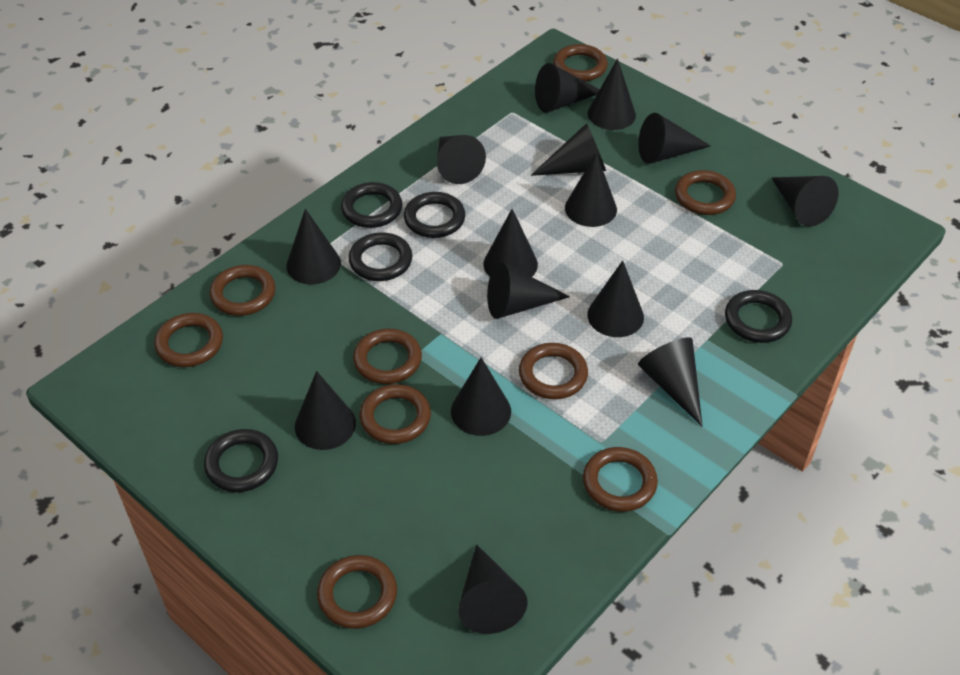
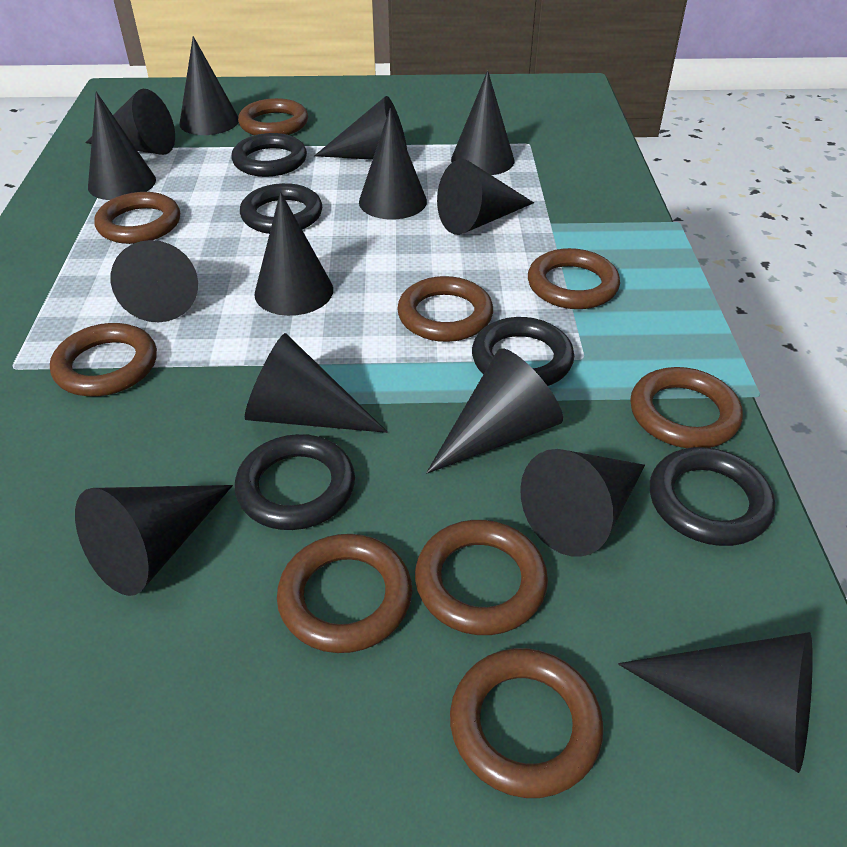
black cone: [286,209,341,285] [295,371,356,450] [437,135,486,184] [451,357,511,436] [458,544,528,634] [483,209,538,277] [487,262,570,319] [530,123,606,176] [535,63,600,113] [565,153,617,227] [587,261,644,337] [588,58,636,130] [638,113,711,164] [638,337,703,427] [771,176,838,227] = 15 -> [75,485,233,596] [85,89,175,155] [88,92,156,200] [111,240,198,322] [179,36,239,135] [245,333,388,433] [254,192,333,316] [314,96,407,160] [359,108,427,219] [426,348,563,473] [437,159,534,235] [451,70,514,175] [520,449,645,557] [618,632,813,773] = 14

